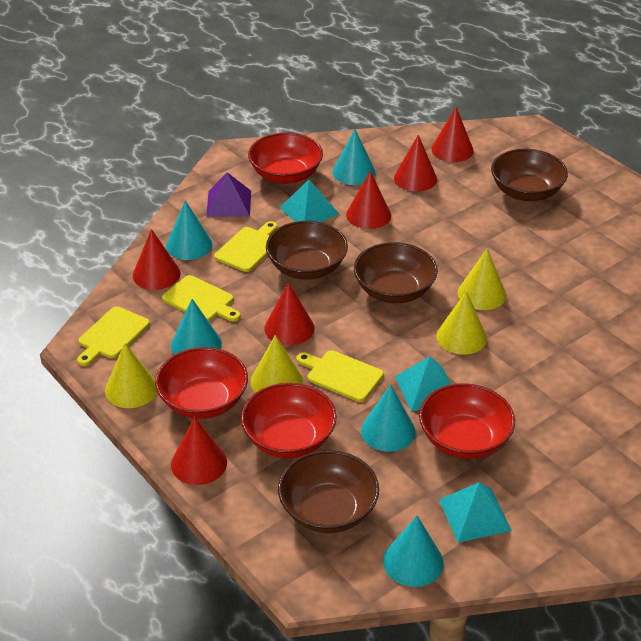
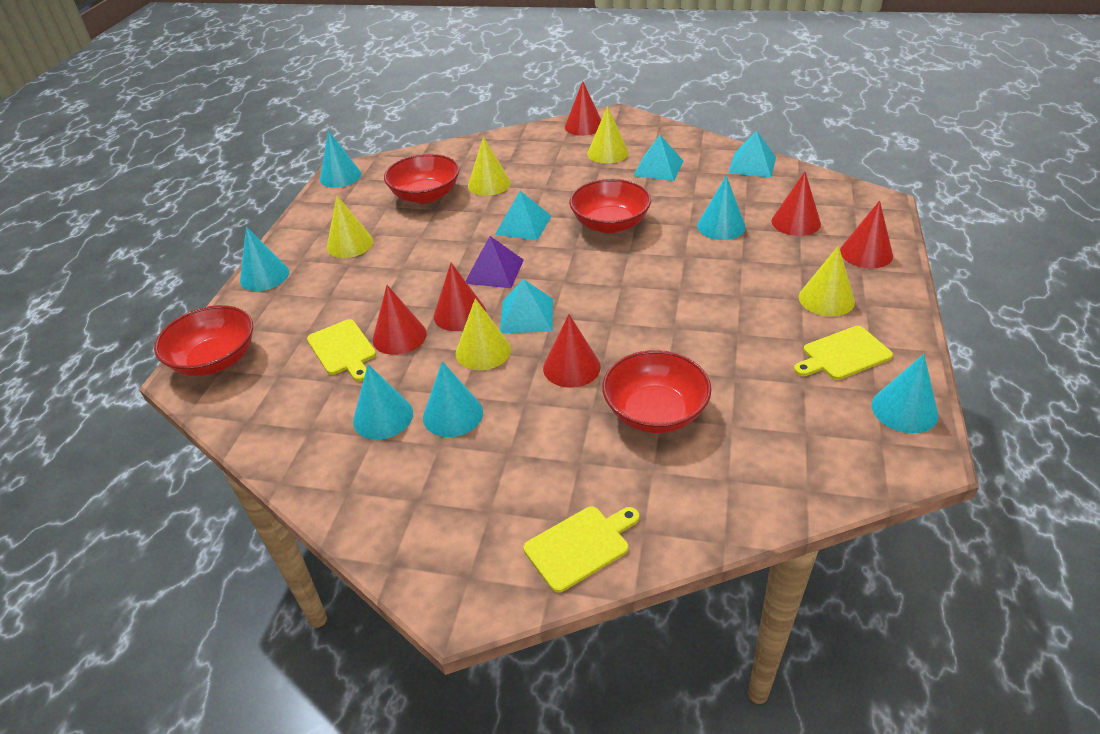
brown bowl: [266,221,348,280] [278,450,379,533] [354,242,438,303] [491,149,568,201] = 4 -> none = 0
turquoise cone: [166,200,213,260] [171,299,222,355] [332,129,376,185] [361,385,416,452] [383,516,444,587] = 5 -> [240,227,289,291] [320,131,361,188] [353,364,413,440] [423,361,483,437] [697,176,746,240] [871,354,938,433] = 6
turquoise pyramid: [279,180,339,222] [395,356,451,412] [439,482,512,543] = 3 -> [495,191,551,241] [500,279,553,333] [633,135,683,181] [728,131,776,178] = 4
yellow cone: [105,343,157,408] [251,335,303,393] [436,291,487,355] [458,249,506,310] = 4 -> [327,196,373,258] [456,298,511,370] [468,137,511,196] [587,106,629,163] [799,245,855,317] = 5
yellow cutting board: [77,306,150,366] [162,275,240,322] [214,221,277,272] [296,350,384,402] = 4 -> [307,319,376,381] [523,506,639,593] [794,326,893,380] = 3

